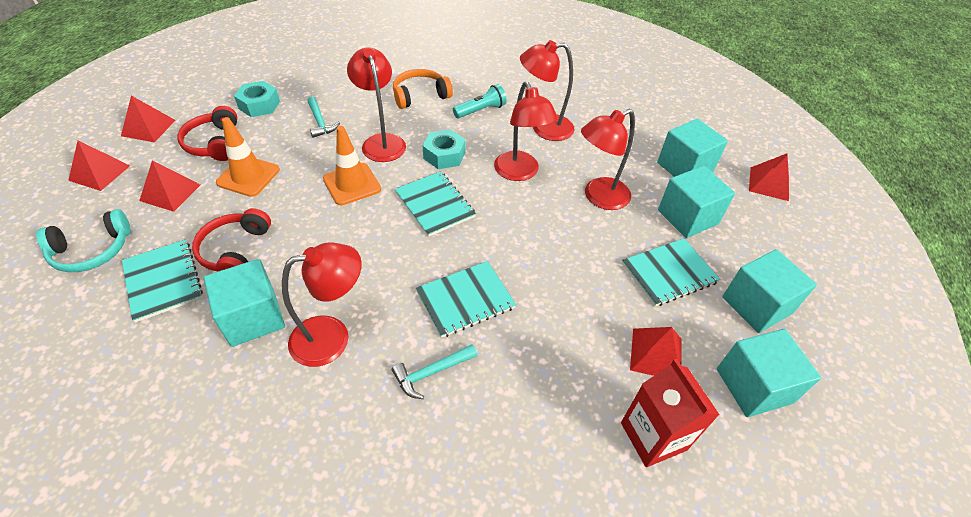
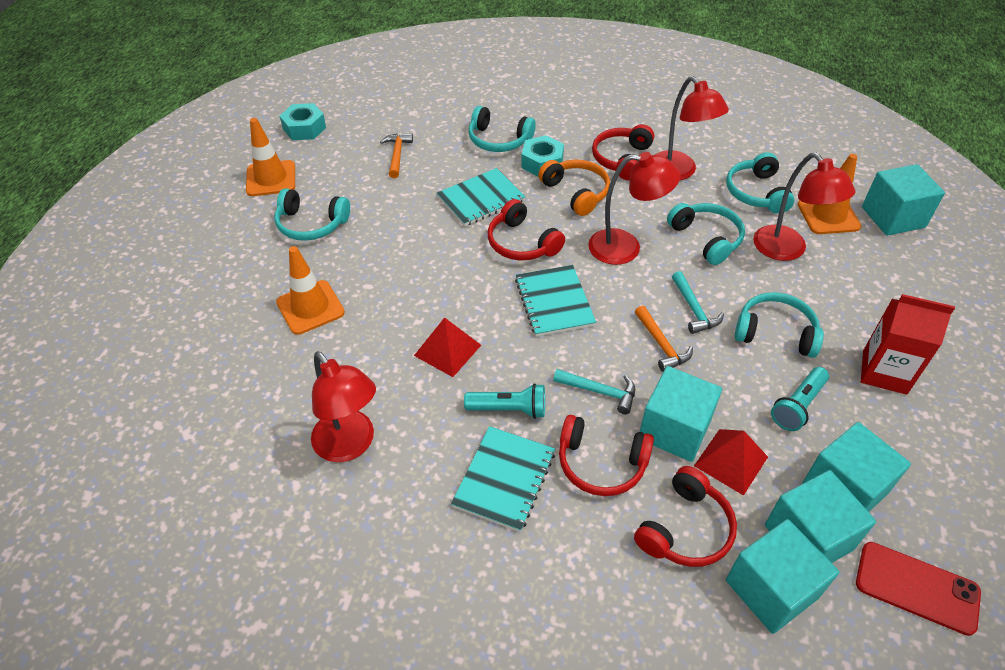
orange hammer: none = 0 -> [380,133,413,178] [635,306,693,372] = 2
orange traffic cone: [216,117,280,197] [323,126,381,205] = 2 -> [246,118,295,196] [276,246,345,335] [798,154,861,234] = 3
red headphones: [177,106,237,161] [192,208,271,271] = 2 -> [488,199,565,260] [559,415,654,496] [592,124,654,180] [634,466,737,567] = 4
red lamp: [282,242,362,367] [347,47,406,162] [494,81,558,181] [520,40,574,141] [581,109,635,210] = 5 -> [311,351,376,462] [588,152,681,265] [655,76,729,180] [753,153,856,261] = 4
red phone: none = 0 -> [856,542,981,636] = 1
red pyramid: [68,141,130,191] [121,96,176,142] [139,160,200,212] [630,327,682,376] [749,154,789,201] = 5 -> [414,317,481,377] [694,429,768,496] = 2
turquoise flashlight: [453,84,507,118] = 1 -> [464,383,545,419] [771,367,829,431] = 2
turquoise headphones: [36,209,131,272] = 1 -> [274,188,350,241] [469,106,536,152] [667,203,745,265] [726,152,795,214] [735,292,824,358] = 5
turquoise notebook: [122,240,203,323] [395,171,476,237] [416,261,516,338] [622,238,720,307] = 4 -> [437,168,526,226] [451,426,555,532] [515,265,596,337] = 3

